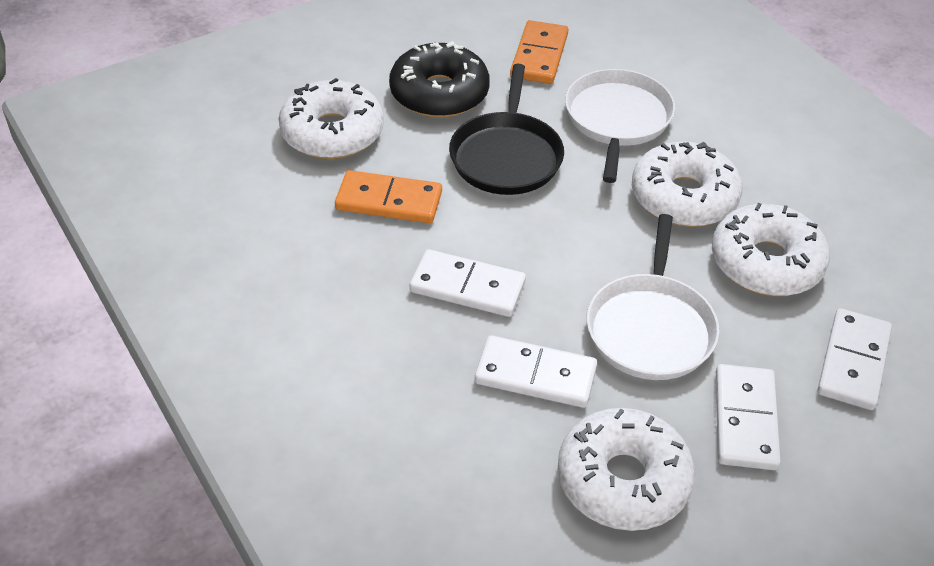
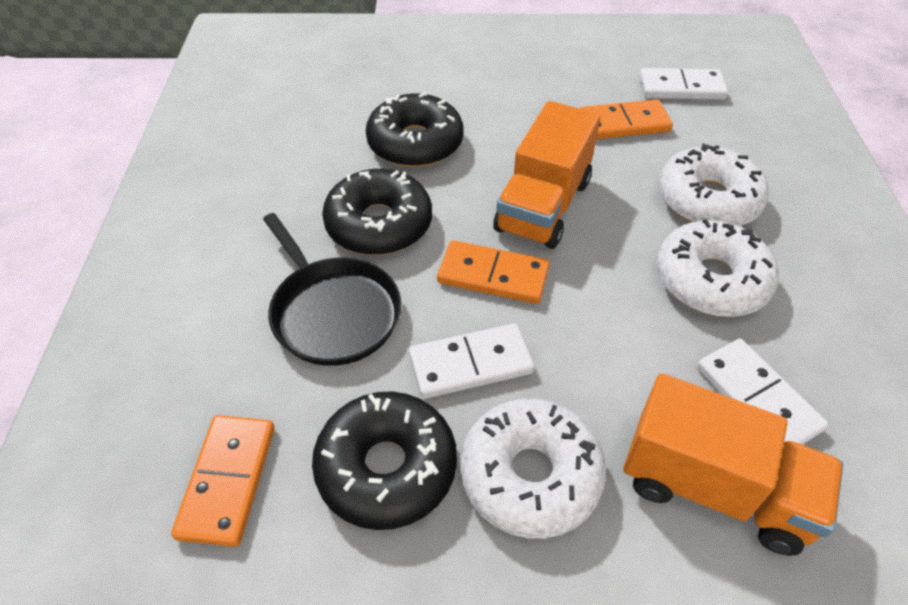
black donut: [389,41,490,118] = 1 -> [312,391,457,530] [322,169,432,255] [366,92,463,167] = 3
orange domino: [335,170,442,223] [510,20,568,84] = 2 -> [171,415,275,547] [437,240,550,304] [579,100,673,139] = 3
orange truck: none = 0 -> [493,101,600,249] [623,373,843,556] = 2
white domino: [410,249,526,317] [475,335,597,408] [716,364,781,470] [817,308,892,410] = 4 -> [409,323,534,399] [639,68,728,100] [697,339,828,445] = 3
white donut: [278,78,384,159] [558,408,695,531] [632,142,742,227] [712,203,830,296] = 4 -> [460,399,606,539] [656,219,779,317] [658,144,769,226] = 3
white pan: [565,69,675,183] [586,214,719,380] = 2 -> none = 0

